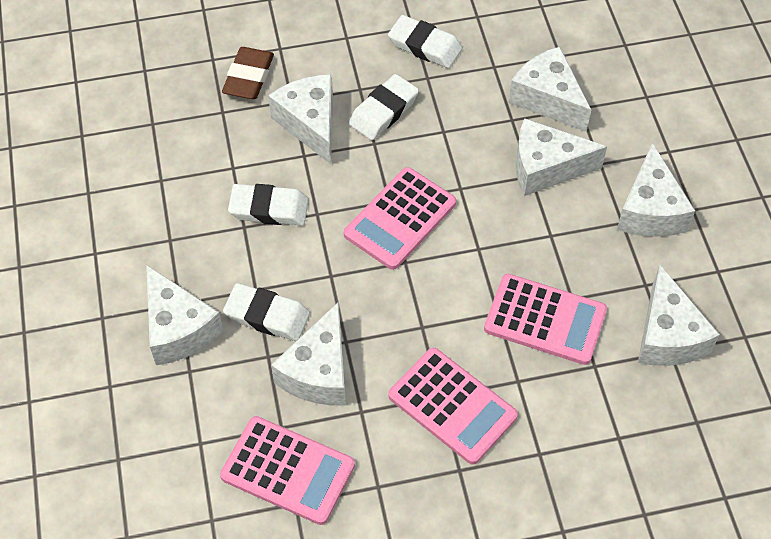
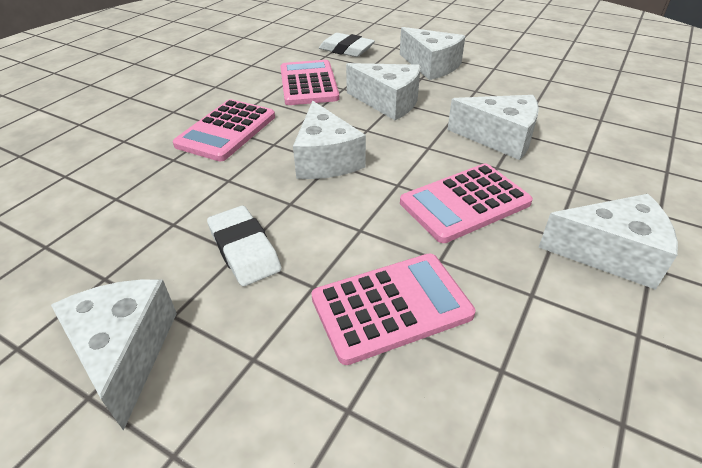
brown eraser: [222,47,274,99] = 1 -> none = 0
white cheese: [146,265,223,365] [268,74,333,164] [271,302,346,405] [509,47,591,132] [516,118,607,196] [617,143,695,237] [638,265,720,366] = 7 -> [51,279,177,431] [293,101,366,179] [346,63,421,120] [400,27,465,80] [447,95,539,160] [538,194,678,290] = 6
white eraser: [223,283,310,341] [228,184,309,226] [349,74,419,140] [388,15,463,68] = 4 -> [207,206,282,286] [319,33,375,57] = 2

